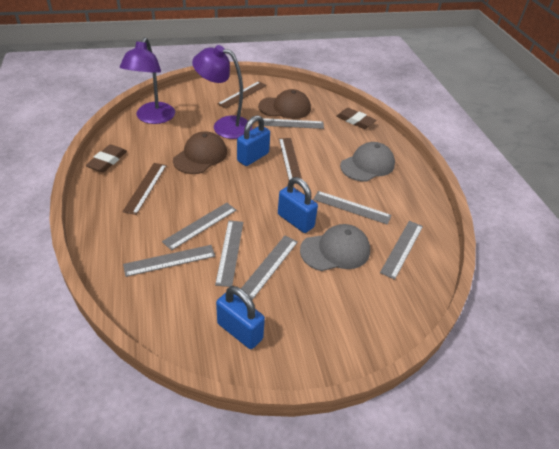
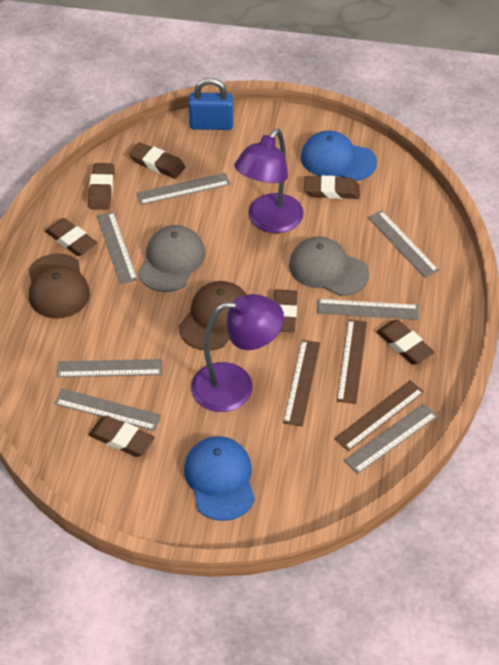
blue cap: none = 0 -> [184,436,255,521] [301,131,377,181] = 2
blue padlock: [216,286,265,349] [237,115,270,166] [278,177,318,233] = 3 -> [189,78,233,130] = 1
brown eraser: [86,145,127,172] [336,108,376,129] = 2 -> [45,218,97,256] [88,163,114,210] [89,416,155,457] [129,142,185,179] [274,290,298,332] [304,175,360,199] [376,320,435,365] = 7

